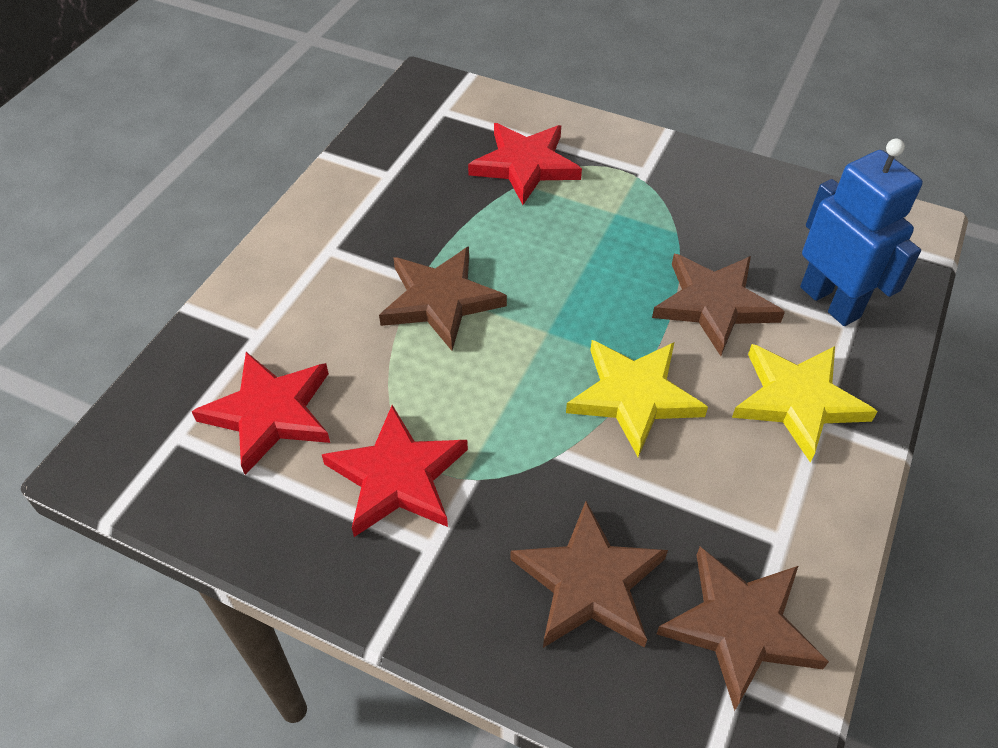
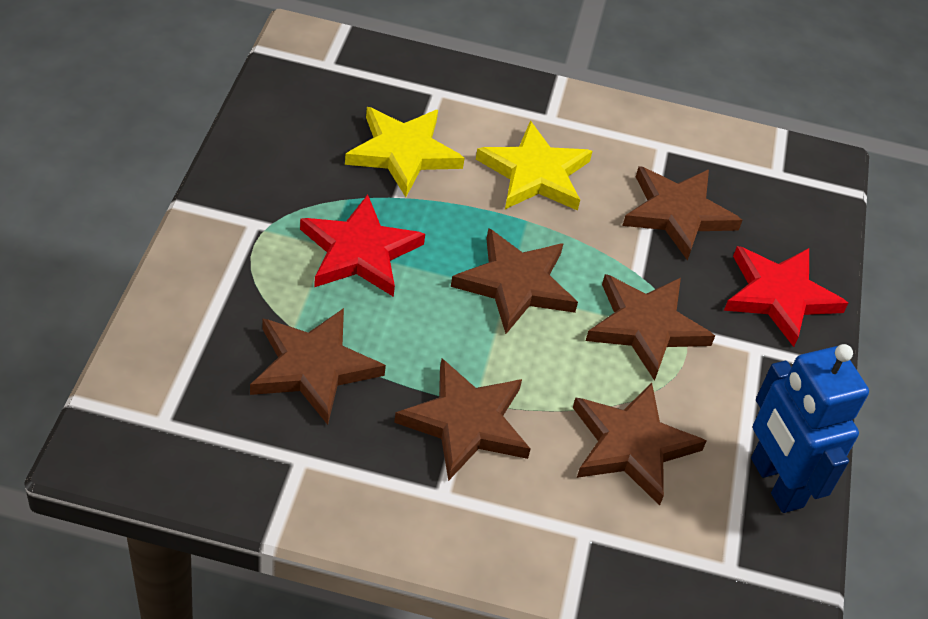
brown star: [379,246,507,351] [510,501,668,648] [652,254,785,356] [657,547,829,711] = 4 -> [250,308,386,425] [394,359,530,481] [451,228,578,334] [573,383,706,506] [586,274,715,381] [622,166,743,260] = 6
red star: [192,352,330,475] [321,405,468,537] [468,123,582,205] = 3 -> [300,194,425,297] [724,246,848,347] = 2

